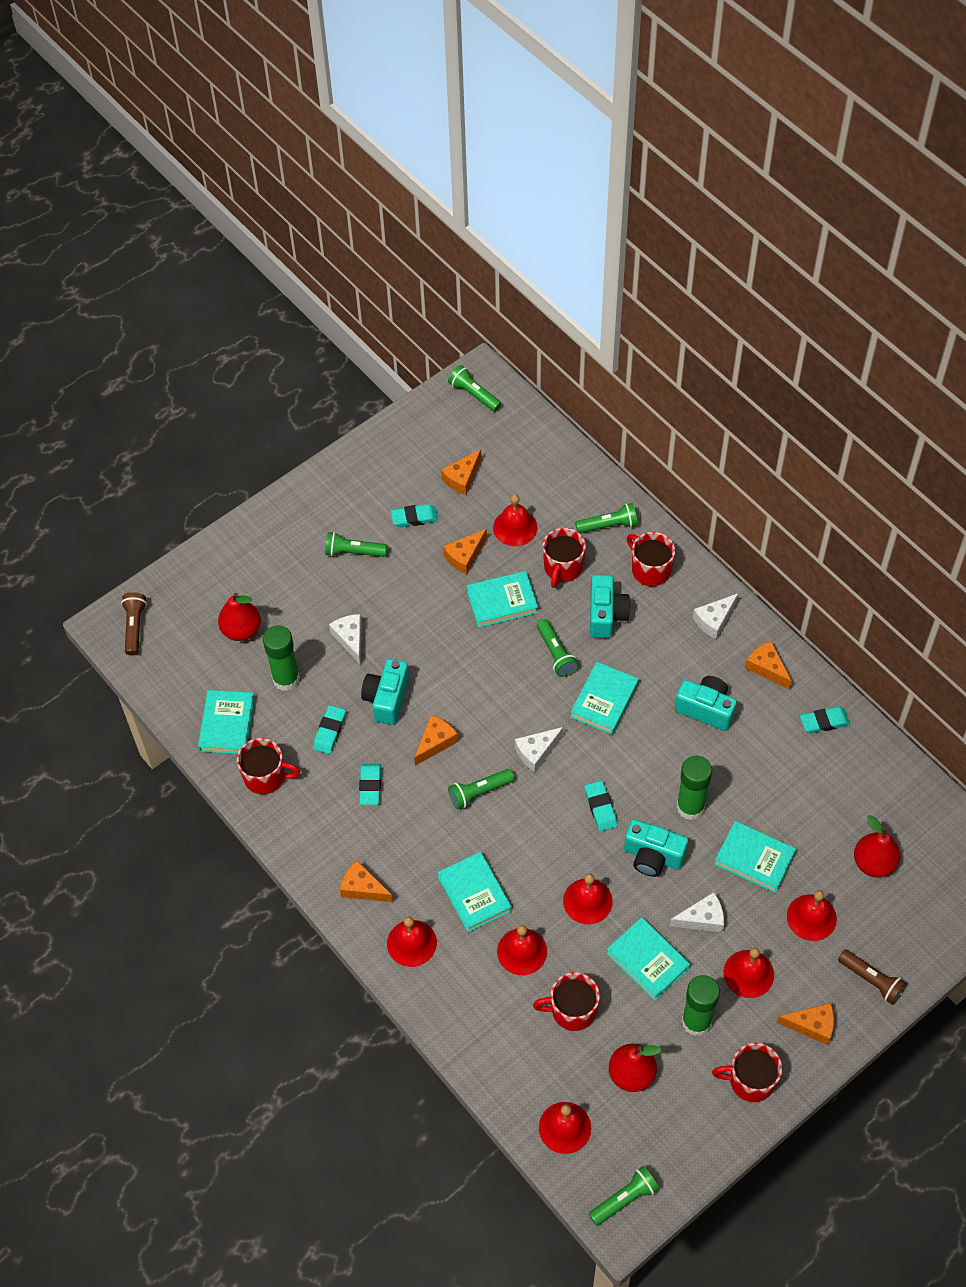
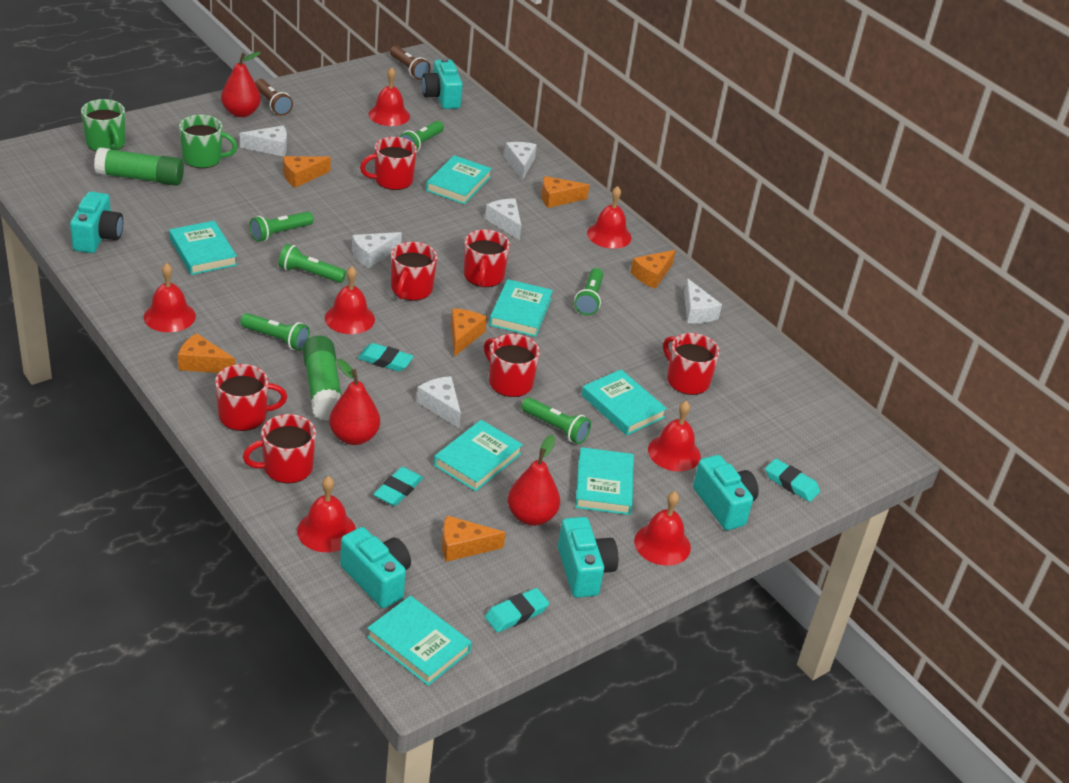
green glue stick: [263,625,300,691] [676,756,712,820] [682,975,720,1036] = 3 -> [94,147,184,186] [303,336,342,421] = 2
green mug: none = 0 -> [81,99,125,152] [179,115,238,168] = 2
red mug: [237,738,300,794] [533,972,600,1031] [543,528,586,588] [627,532,675,586] [712,1043,782,1102] = 5 -> [215,364,287,431] [243,414,316,484] [360,137,417,190] [391,242,437,301] [464,229,510,287] [484,334,540,397] [663,333,720,395] = 7
turquoise book: [198,690,255,754] [437,852,512,932] [467,571,538,628] [570,662,639,735] [606,917,691,1001] [714,821,796,893] = 6 -> [169,221,237,275] [367,596,472,686] [426,155,492,204] [434,420,523,491] [489,279,553,337] [575,447,634,515] [582,369,667,436] = 7
turquoise camera: [361,659,409,725] [590,575,631,638] [624,819,688,877] [675,676,737,731] = 4 -> [70,192,123,253] [340,527,411,608] [422,58,463,109] [558,517,618,598] [693,455,758,530] = 5
turquoise eraser: [313,705,346,754] [359,764,381,805] [391,504,438,527] [585,781,618,831] [800,707,850,733] = 5 -> [358,343,414,372] [373,467,423,506] [485,588,549,633] [765,459,820,502] = 4
white cheese: [329,614,362,665] [515,727,563,772] [669,892,724,932] [693,594,738,639] = 4 -> [240,126,287,156] [352,232,402,268] [417,376,461,428] [485,199,522,240] [504,142,537,181] [684,278,722,323] = 6

